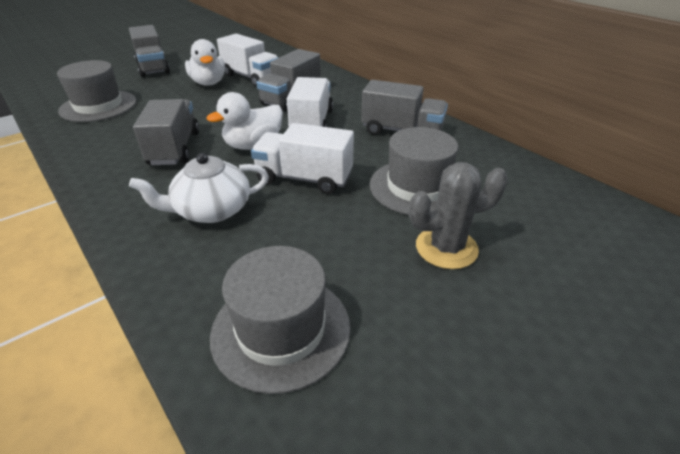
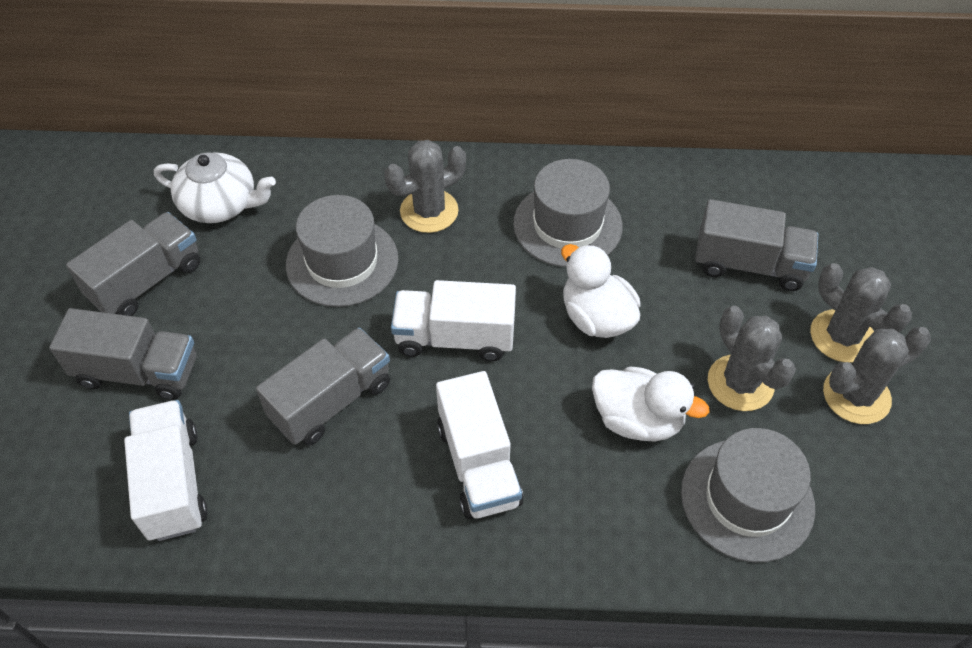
grey cactus: [409,162,508,269] = 1 -> [384,140,466,233] [708,306,796,411] [810,263,912,363] [823,327,931,424] = 4

